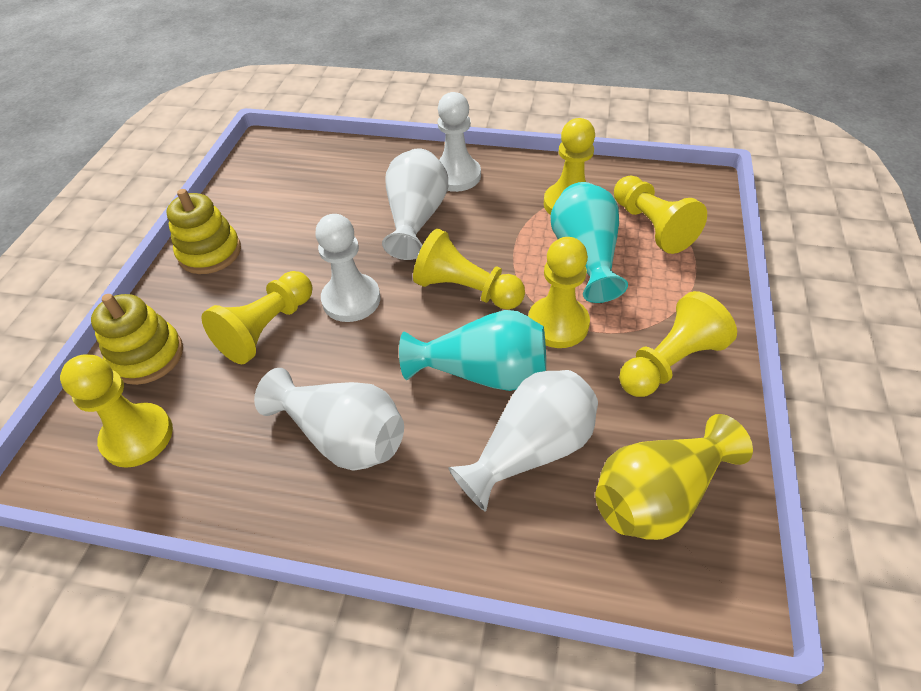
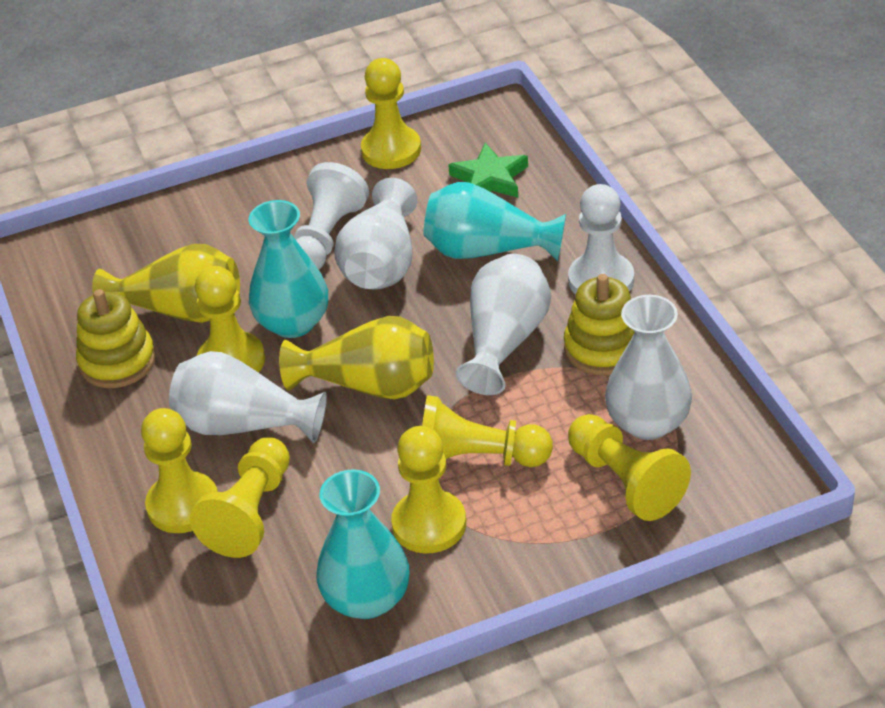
green star: none = 0 -> [448,143,528,197] = 1
turquoise vase: [399,310,546,391] [550,182,628,303] = 2 -> [249,200,328,338] [316,469,409,619] [423,182,566,261] = 3
white vase: [254,368,404,471] [382,148,448,260] [448,370,598,512] = 3 -> [169,351,327,443] [334,178,418,290] [455,254,551,395] [605,295,692,440] = 4
yellow vase: [595,414,753,540] = 1 -> [92,244,240,323] [279,316,434,399] = 2

